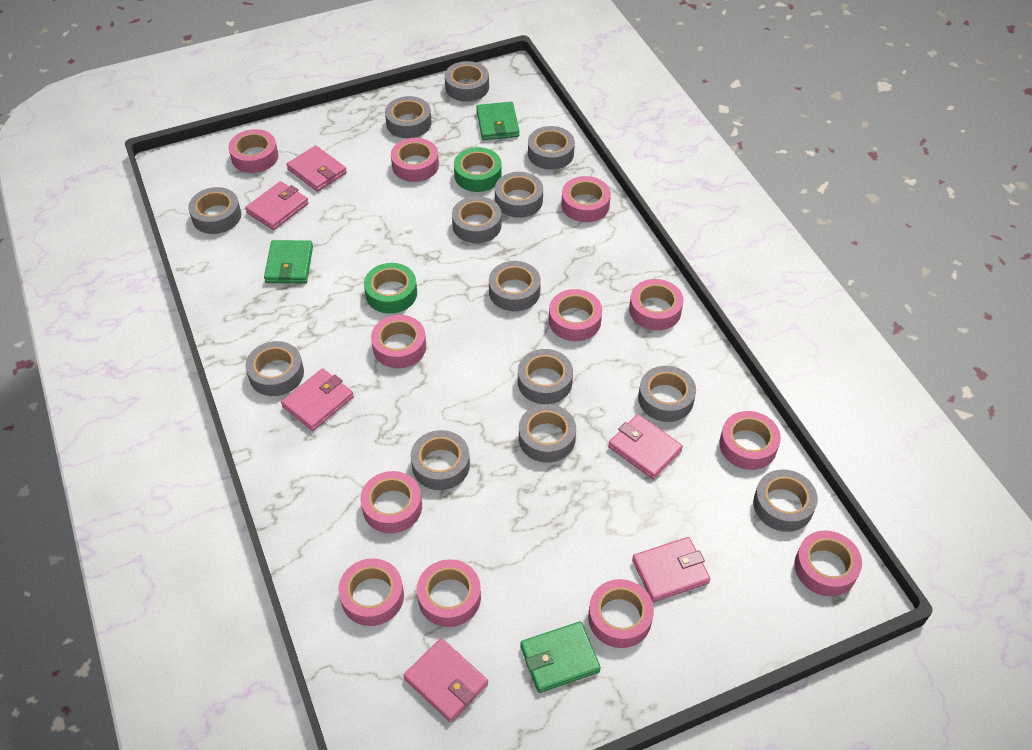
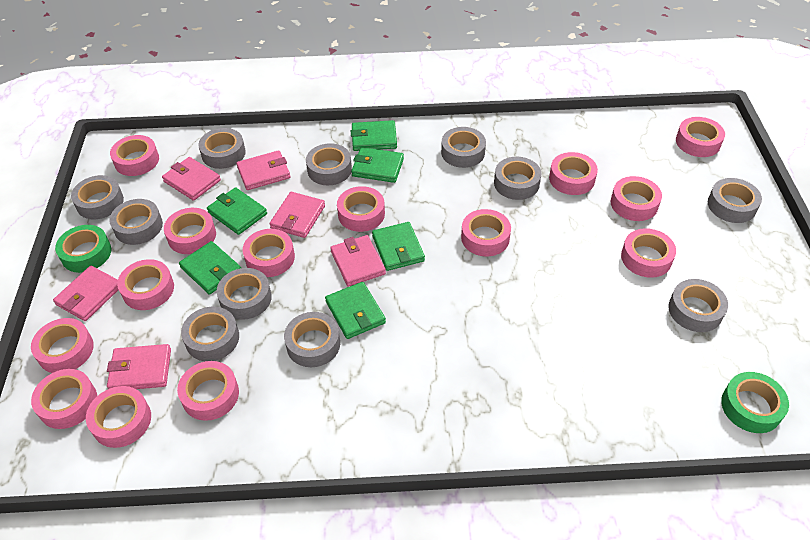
green wallet: [264,240,313,283] [476,102,519,140] [520,621,601,693] = 3 -> [179,241,241,295] [207,187,267,235] [325,282,386,339] [351,120,397,151] [351,147,404,183] [372,222,425,271] = 6
grey tape: [188,187,241,234] [245,341,304,396] [385,96,432,138] [411,430,470,490] [445,61,489,102] [452,196,502,243] [489,261,541,311] [495,172,543,218] [518,349,573,404] [519,404,576,463] [528,126,575,170] [638,366,696,422] [753,469,818,532] = 13 -> [71,175,124,219] [109,199,163,245] [181,307,239,361] [198,128,246,169] [217,268,272,320] [284,312,340,367] [306,143,352,185] [441,127,486,168] [494,157,541,200] [668,279,728,332] [708,178,762,223] = 11
pink tape: [228,129,279,173] [338,558,404,626] [361,471,422,533] [371,315,426,368] [391,138,439,182] [417,559,481,627] [549,289,602,341] [561,176,611,222] [588,579,654,648] [629,279,683,330] [719,411,781,470] [794,530,862,596] = 12 -> [31,318,94,373] [31,369,97,429] [86,386,151,448] [110,135,159,176] [117,259,174,310] [164,208,216,254] [177,361,239,421] [243,229,295,277] [337,186,385,232] [461,209,511,257] [549,152,598,195] [611,176,662,221] [621,228,676,278] [676,117,725,157] = 14

